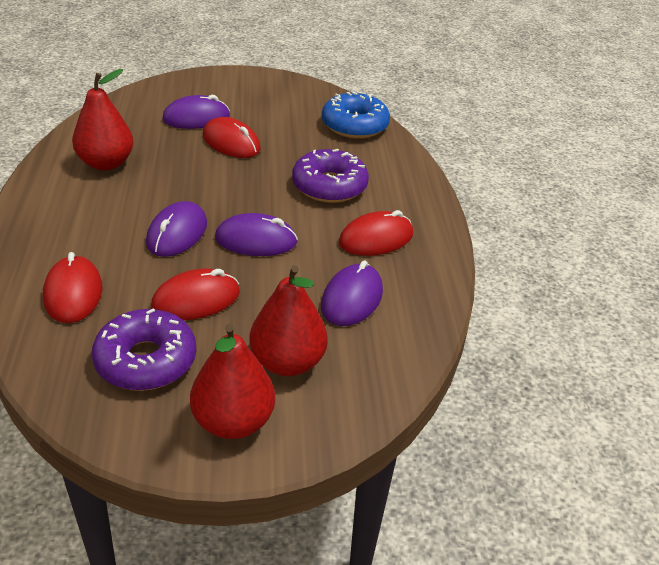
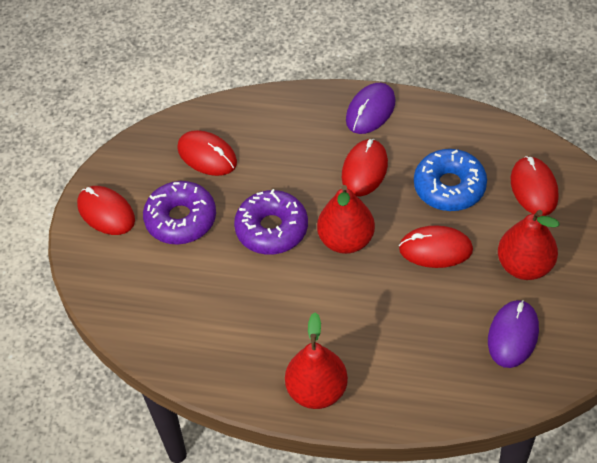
purple mouse: [146,201,207,257] [162,95,230,129] [215,213,298,256] [321,260,383,326] = 4 -> [346,83,396,134] [488,300,539,368] = 2
red mouse: [43,252,102,323] [151,269,240,320] [203,117,261,158] [339,210,413,256] = 4 -> [77,186,135,235] [177,130,237,176] [342,139,388,196] [399,225,473,268] [511,156,559,216] = 5

